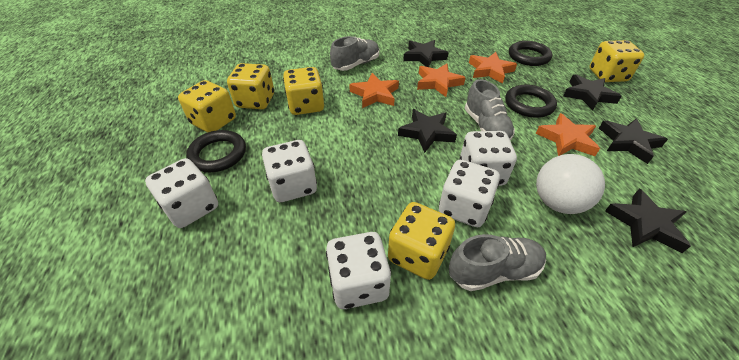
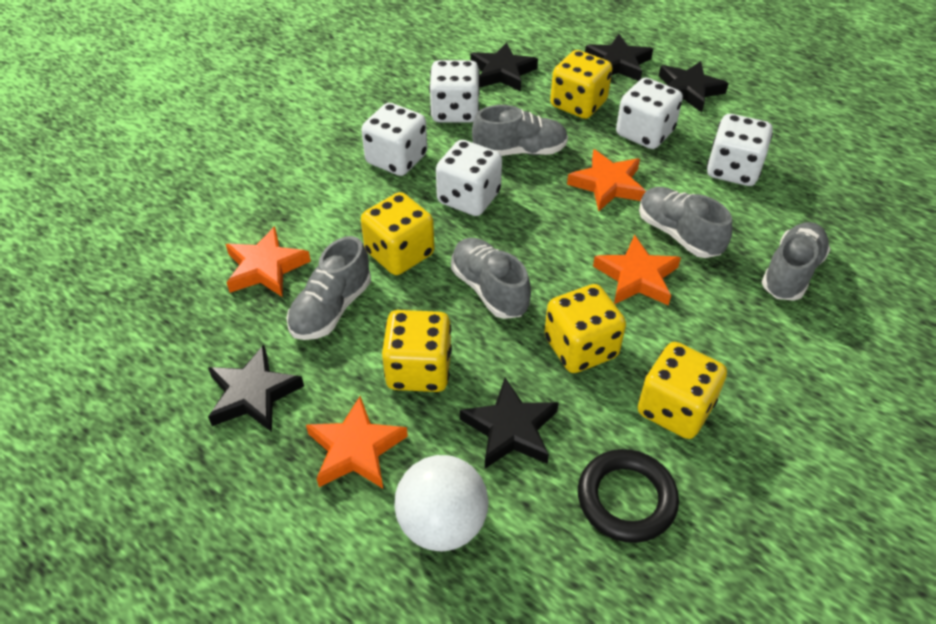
black ring: [186,130,246,172] [505,85,557,118] [509,41,552,66] = 3 -> [578,449,679,543] = 1
grey shoe: [330,36,379,71] [448,234,546,291] [465,79,515,141] = 3 -> [286,236,371,340] [451,238,531,319] [472,105,568,156] [639,187,732,258] [762,222,831,301] = 5

